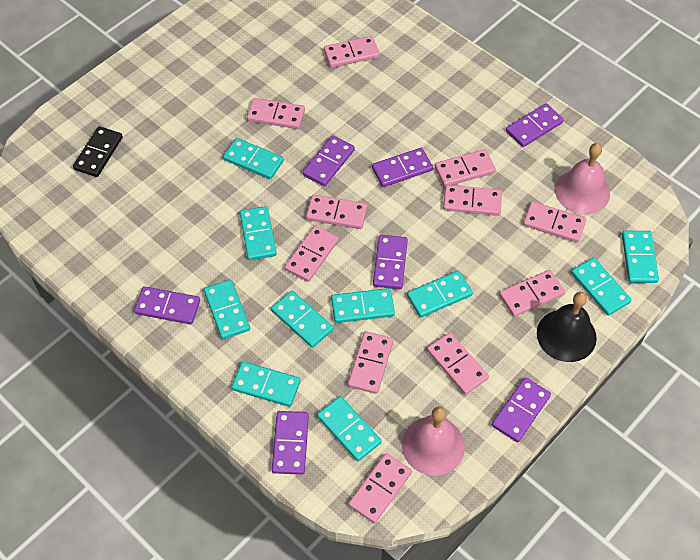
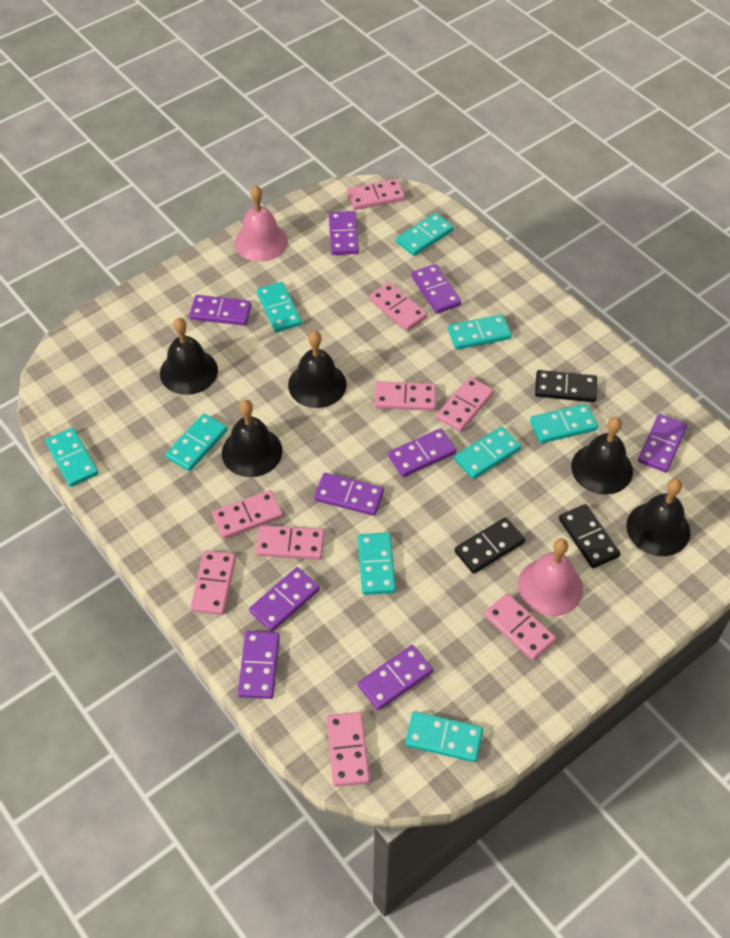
black bell: [537,292,597,362] = 1 -> [160,318,218,395] [222,400,282,477] [288,331,347,408] [571,417,633,495] [626,479,690,556] = 5
black domino: [73,126,123,177] = 1 -> [454,517,525,574] [535,370,597,402] [559,504,620,568] = 3
pink domino: [247,98,305,129] [284,225,339,282] [306,195,367,229] [324,36,380,68] [348,331,393,394] [348,453,412,523] [427,332,489,395] [435,149,496,187] [443,185,502,216] [499,270,565,317] [523,201,586,243] = 11 -> [190,550,236,615] [212,490,283,539] [256,525,325,560] [326,712,370,787] [347,179,405,210] [369,282,427,331] [374,381,436,411] [436,377,494,432] [484,593,556,660] = 9
purple domino: [134,286,200,325] [272,411,309,475] [302,136,355,186] [372,148,433,187] [373,235,408,289] [492,377,551,442] [506,103,564,147] = 7 -> [189,295,251,326] [238,631,280,699] [249,567,320,632] [314,473,384,516] [329,211,359,255] [358,645,433,710] [388,428,457,477] [412,264,461,314] [638,414,687,473] = 9
turquoise domino: [204,280,250,339] [223,138,284,179] [231,361,300,407] [240,206,277,260] [271,290,333,348] [317,396,382,461] [331,288,395,323] [407,271,473,318] [571,258,631,316] [622,231,659,283] = 10 -> [45,428,98,487] [166,413,228,471] [257,282,302,332] [358,533,396,595] [396,213,454,256] [405,711,483,762] [448,314,512,350] [454,426,521,479] [530,404,598,443] = 9

